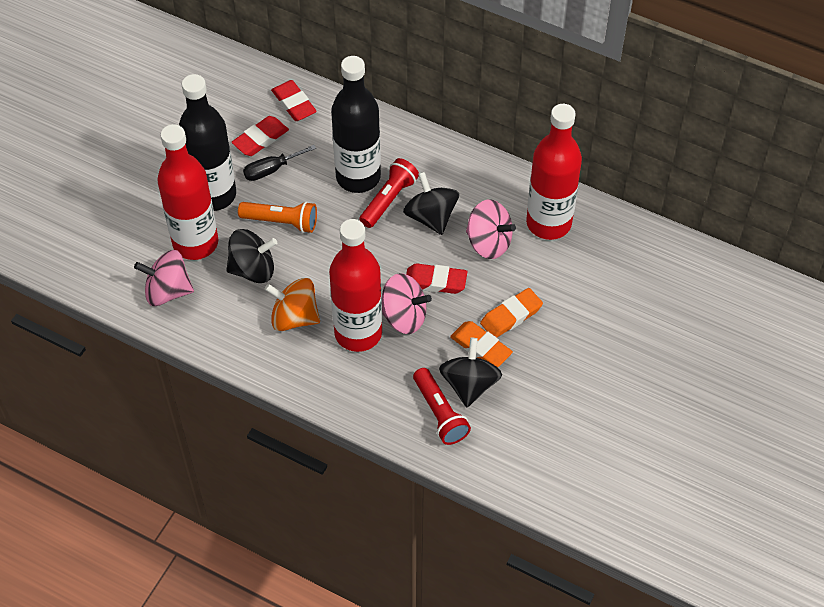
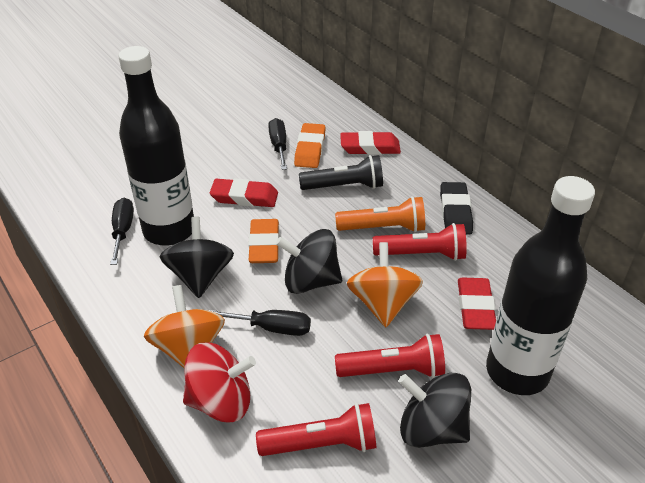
black eraser: none = 0 -> [440,182,473,235] = 1
black flashlight: none = 0 -> [299,155,383,190] = 1
black screwdriver: [243,145,316,181] = 1 -> [110,198,134,265] [209,310,311,336] [268,118,287,170] = 3
orange spinning top: [265,278,320,331] = 1 -> [144,285,225,368] [347,242,423,327] = 2
pink spinning top: [134,250,194,306] [382,273,432,334] [466,200,516,259] = 3 -> none = 0
red bottle: [157,124,218,260] [329,219,382,352] [526,104,582,240] = 3 -> none = 0
red flashlight: [359,158,419,228] [413,368,471,445] = 2 -> [256,403,376,456] [335,334,445,378] [373,223,467,261] = 3
red spinning top: none = 0 -> [183,342,256,422] = 1

